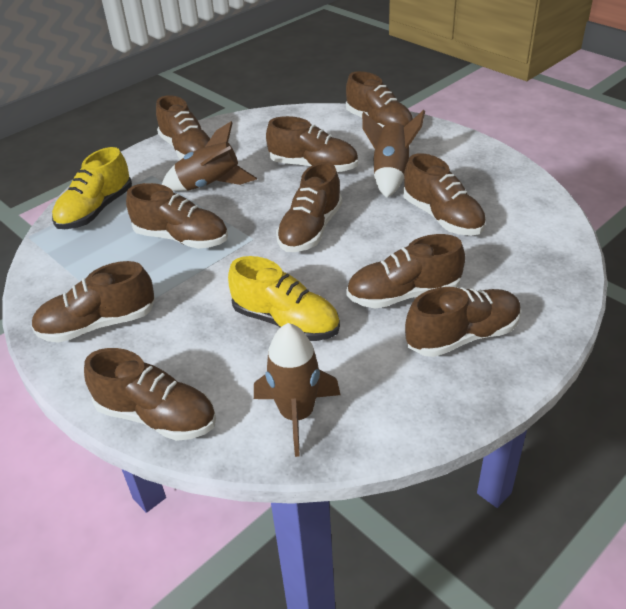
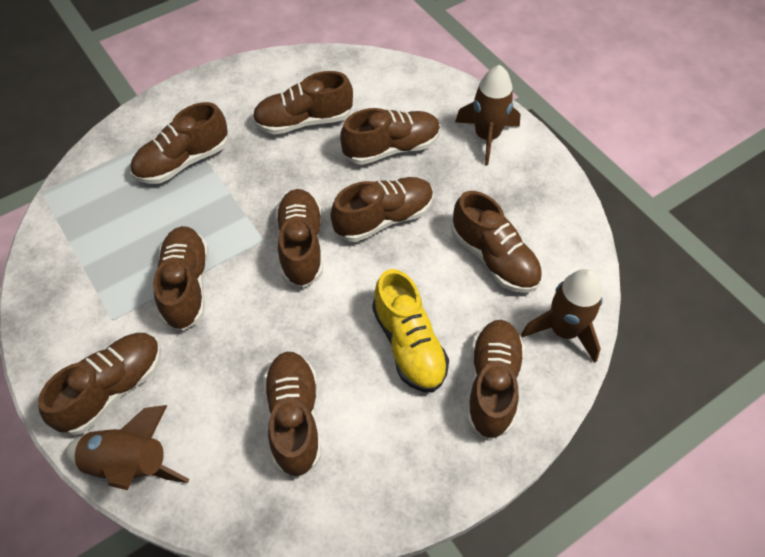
yellow shoe: [52,147,132,229] [228,256,340,341] = 2 -> [372,269,449,392] = 1

